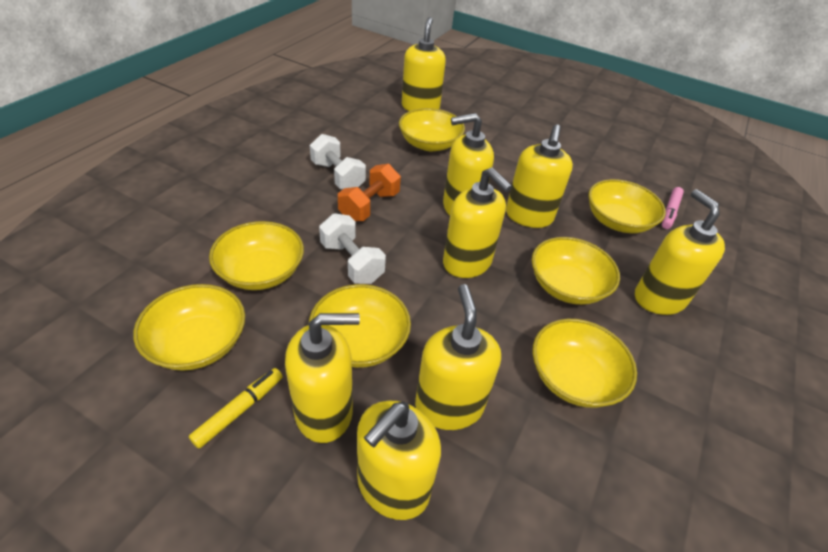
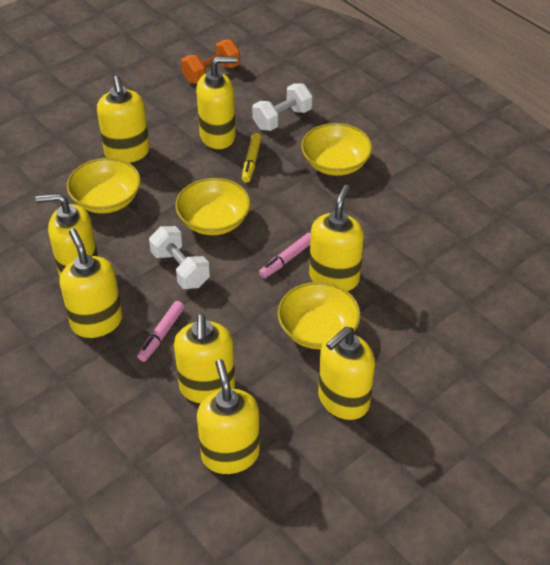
pink marker: [662,187,684,229] = 1 -> [137,301,184,362] [259,233,311,278] = 2
yellow bowl: [133,284,245,371] [209,221,304,290] [309,284,411,368] [399,108,465,151] [532,237,620,305] [533,319,637,408] [588,179,666,233] = 7 -> [67,158,141,213] [175,178,251,235] [278,282,361,349] [301,123,372,176] = 4

